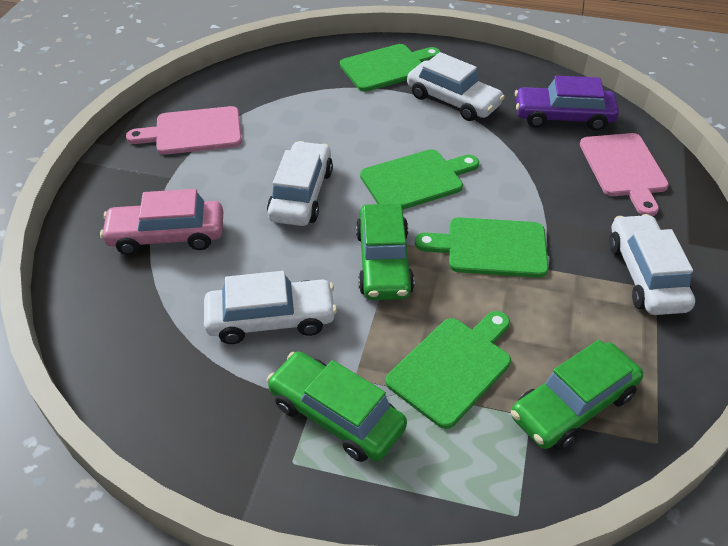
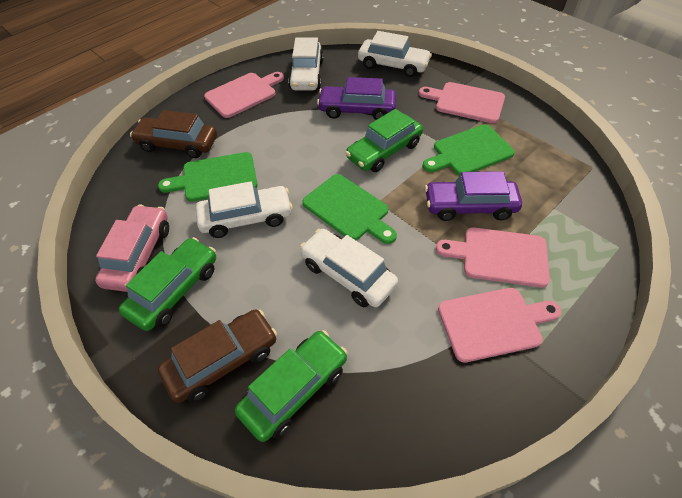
brown car: none = 0 -> [130,110,217,158] [158,310,277,403] = 2
green cutting board: [340,44,441,92] [360,149,479,210] [386,311,511,429] [415,217,548,278] = 4 -> [158,152,258,202] [302,174,397,244] [423,124,515,175] = 3
pink cutting board: [126,106,242,155] [580,133,669,216] = 2 -> [204,72,284,118] [419,82,505,123] [436,227,550,287] [438,288,562,362] = 4
purple car: [515,76,619,131] = 1 -> [317,77,396,120] [425,171,522,221] = 2

